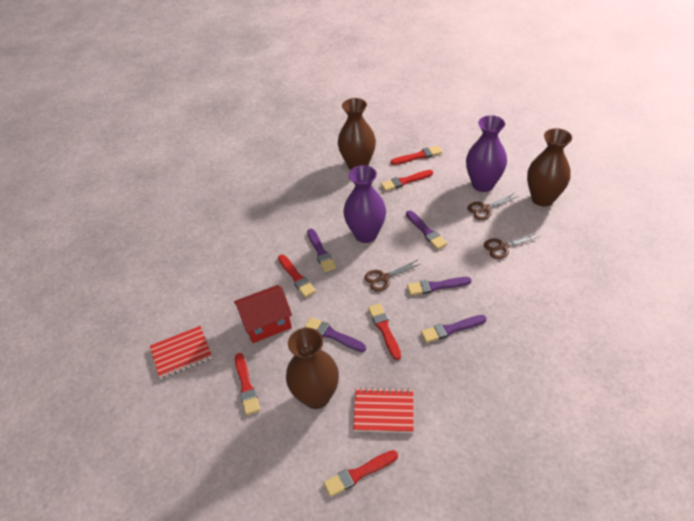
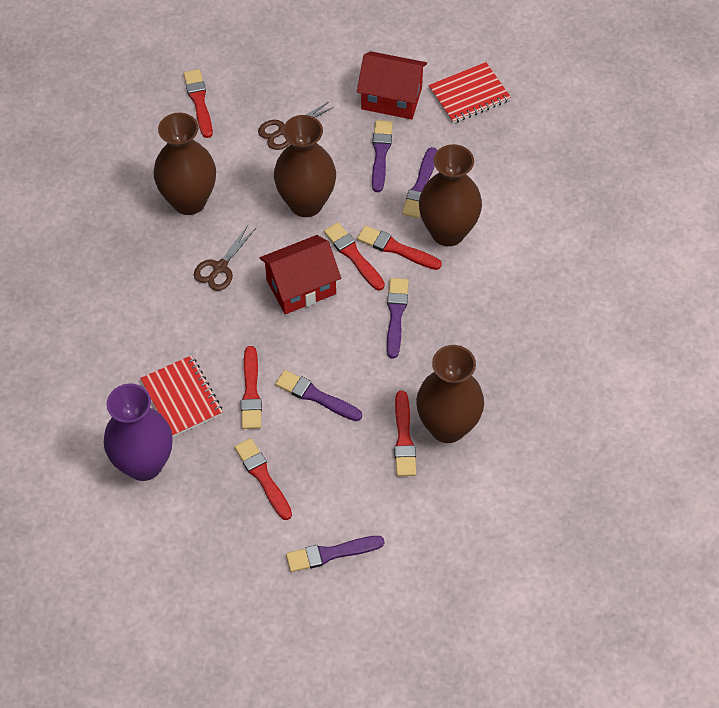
brown scissors: [364,260,420,292] [467,193,518,220] [484,233,540,259] = 3 -> [194,224,256,291] [258,102,333,150] = 2
brown vase: [286,328,339,409] [338,98,376,170] [527,128,572,207] = 3 -> [154,113,216,215] [274,115,336,217] [416,345,484,443] [419,144,482,246] = 4
purple vase: [343,165,386,243] [466,115,507,192] = 2 -> [104,384,173,481] = 1
red house: [234,285,292,343] = 1 -> [259,235,341,314] [357,51,427,119] = 2

